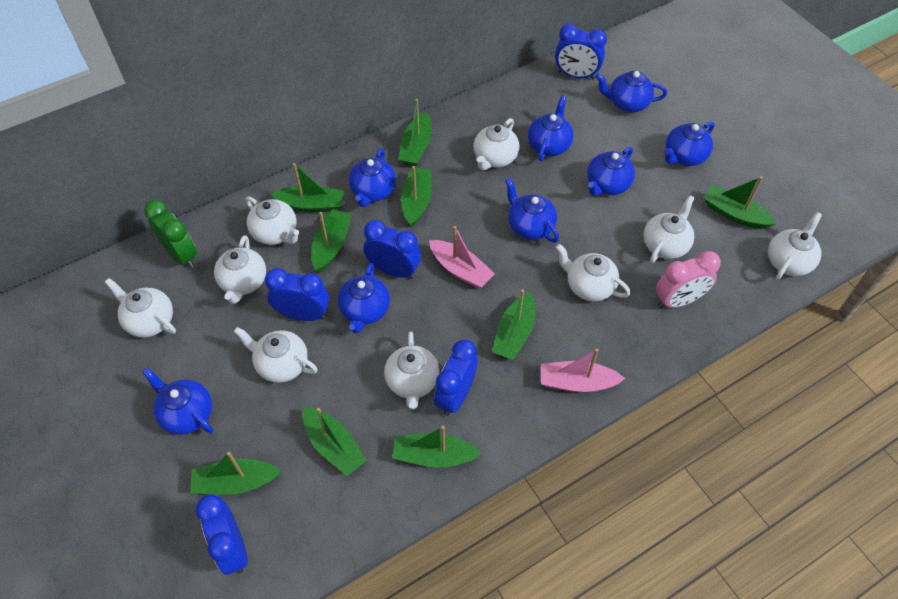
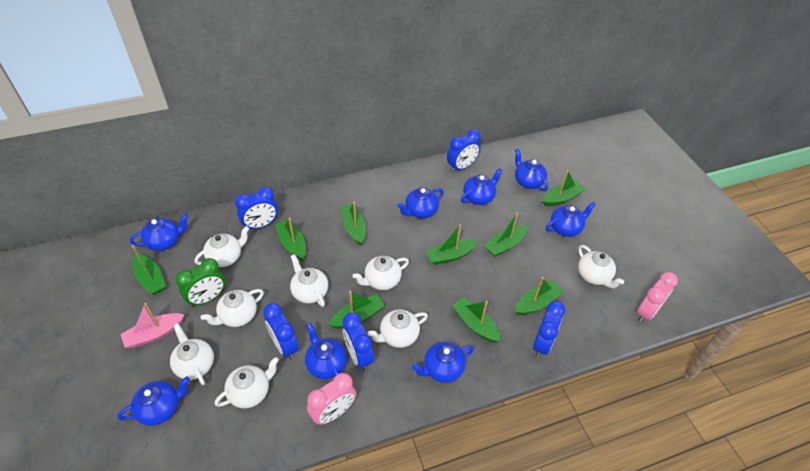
pink boat: [429,226,495,288] [541,349,625,392] = 2 -> [120,303,184,348] = 1
pink clock: [656,251,721,308] = 1 -> [307,373,356,425] [637,272,678,323] = 2
white teapot: [105,278,176,337] [214,235,266,304] [234,327,318,383] [245,196,299,245] [384,331,439,409] [473,118,520,170] [555,244,630,301] [643,195,695,263] [768,212,822,279] = 9 -> [170,323,214,385] [195,226,249,267] [201,289,264,327] [215,357,279,409] [290,254,328,307] [353,256,409,290] [367,309,428,348] [578,245,624,289] = 8

